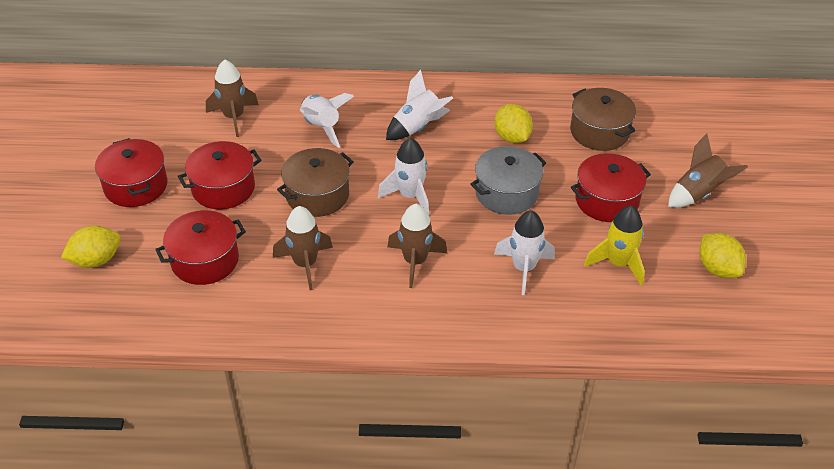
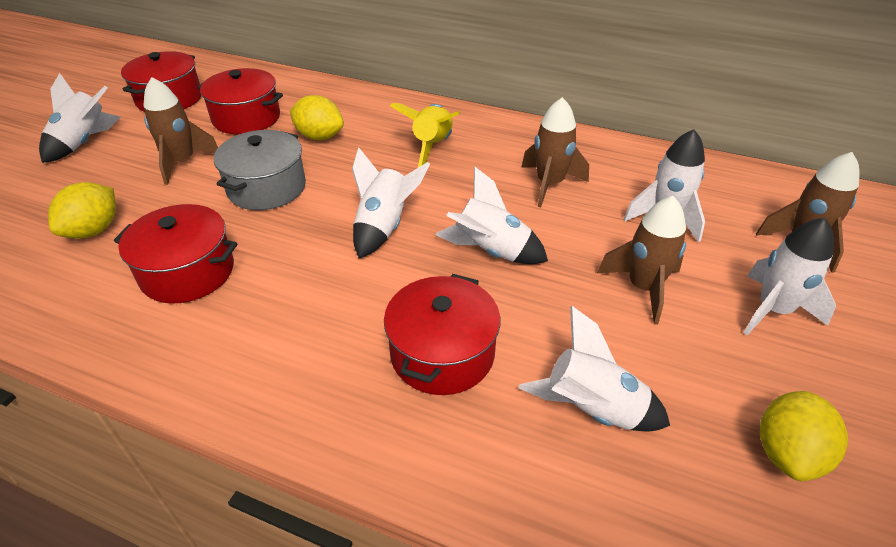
brown pot: [277,148,354,217] [570,88,636,151] = 2 -> none = 0
white rocket: [300,93,354,148] [378,138,429,215] [386,70,453,140] [494,210,555,295] = 4 -> [39,73,120,163] [352,147,430,258] [435,167,548,264] [518,306,670,431] [623,129,705,242] [743,217,836,335] = 6

